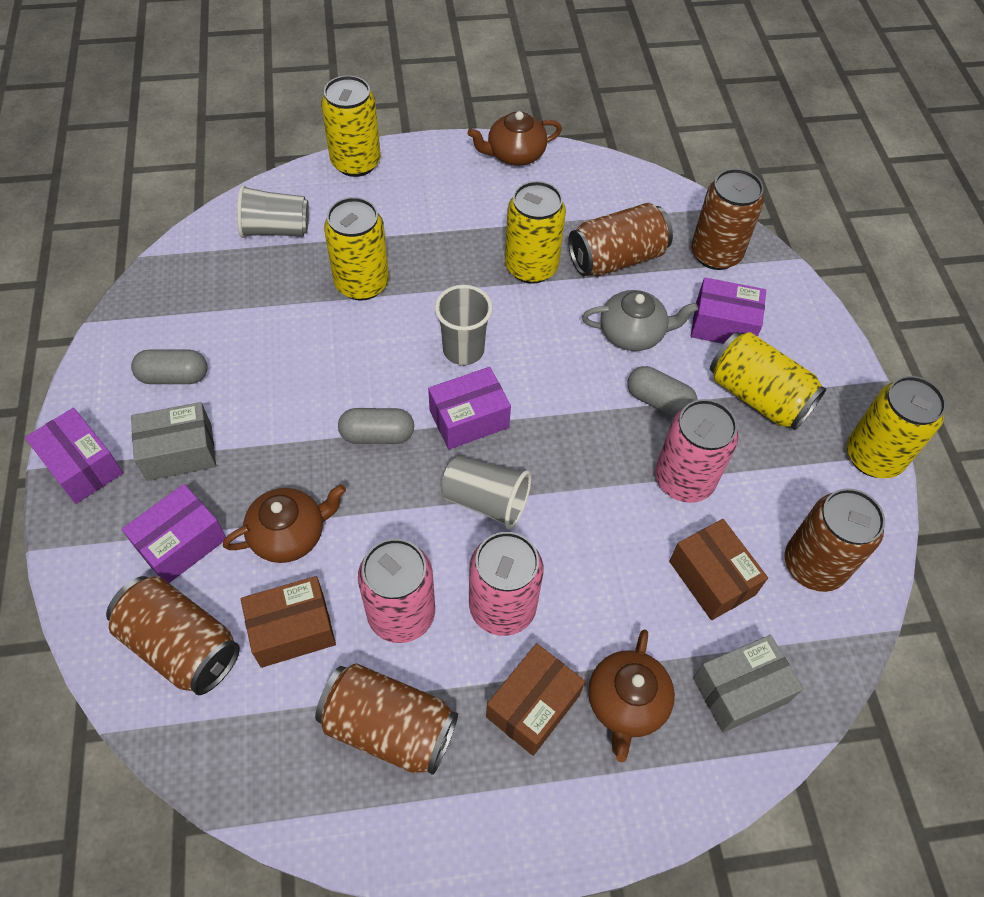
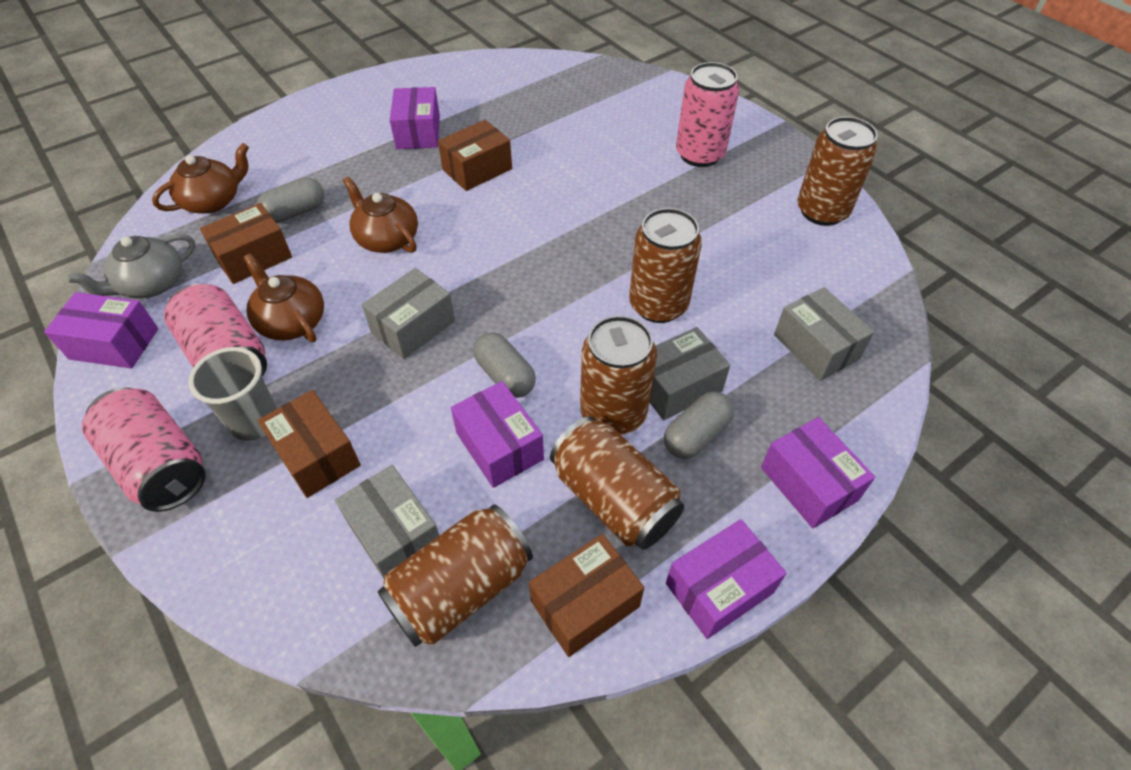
brown box: [241,576,336,668] [486,643,585,756] [669,519,768,620] = 3 -> [200,203,292,284] [257,390,361,498] [438,120,512,191] [529,534,644,657] = 4
grey box: [131,402,216,481] [693,635,803,732] = 2 -> [335,465,439,579] [362,268,455,359] [649,327,730,420] [774,287,874,381] = 4
grey cup: [237,185,309,238] [435,285,493,365] [441,456,531,530] = 3 -> [188,347,278,441] = 1
purple box: [25,408,123,504] [122,484,226,583] [428,367,511,449] [691,277,766,344] = 4 -> [44,292,158,369] [390,87,440,149] [451,381,544,488] [666,519,787,639] [761,417,875,528] = 5
yellow can: [321,75,381,177] [324,197,389,301] [505,181,566,284] [710,332,826,430] [847,376,946,478] = 5 -> none = 0

